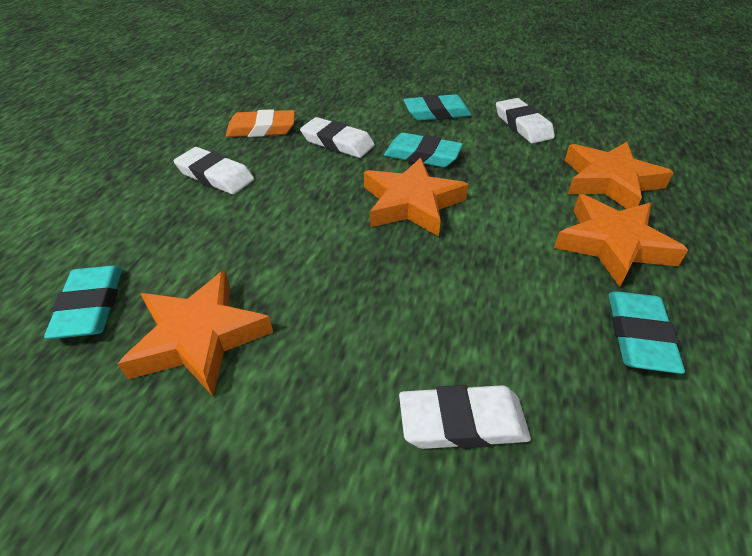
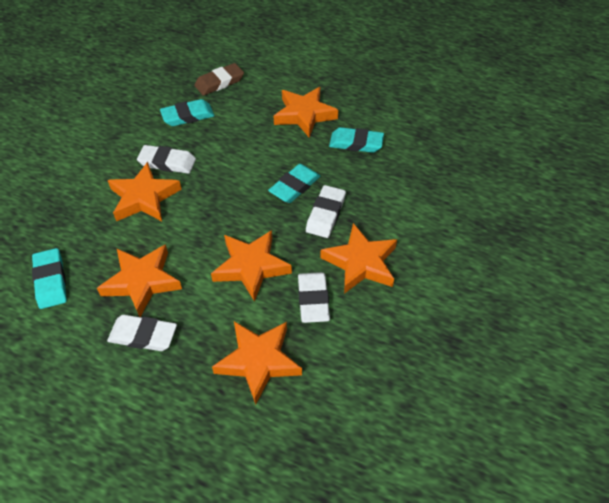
brown eraser: none = 0 -> [194,63,244,96] = 1
orange eraser: [226,109,295,137] = 1 -> none = 0
orange star: [118,270,273,396] [364,157,468,237] [554,194,688,287] [565,142,674,209] = 4 -> [97,244,182,317] [108,162,182,221] [211,230,292,302] [212,321,302,405] [274,87,338,138] [320,223,397,294] = 6

